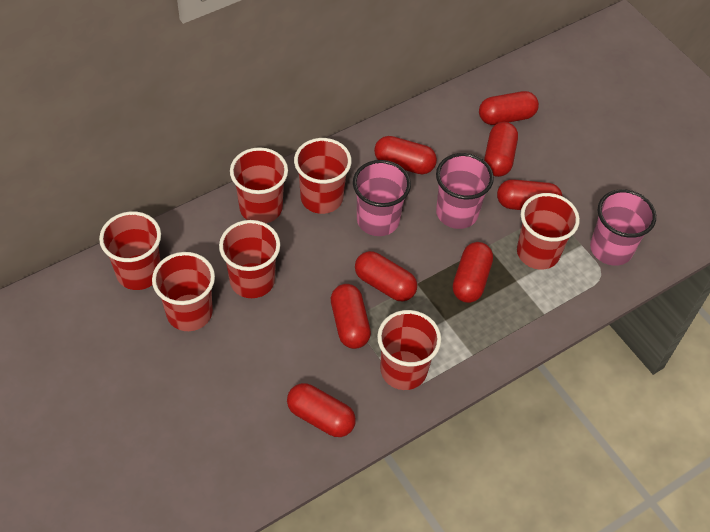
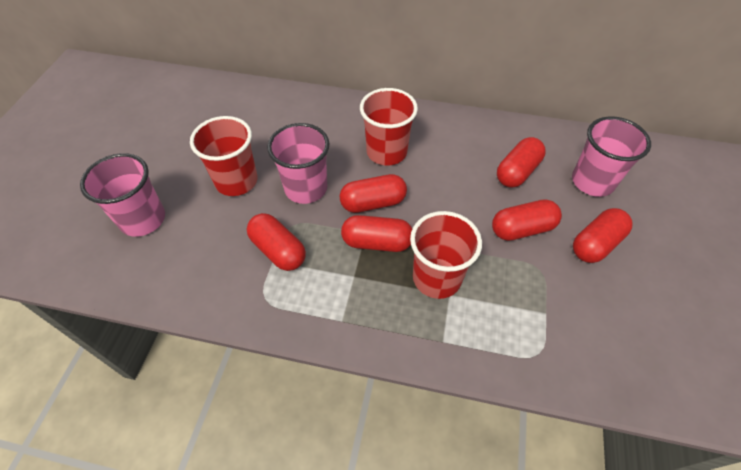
red capsule: [287,383,356,437] [331,284,371,349] [355,251,417,301] [374,136,437,174] [453,242,493,303] [479,91,539,125] [484,122,518,177] [497,179,563,210] = 8 -> [247,213,306,271] [340,174,407,213] [341,215,412,252] [492,199,562,241] [497,137,546,188] [573,208,632,263] = 6
red cup: [99,211,161,290] [152,252,215,331] [219,220,280,298] [230,147,288,223] [294,138,352,214] [377,310,441,390] [517,193,580,270] = 7 -> [190,116,258,196] [360,88,418,166] [410,211,482,299] = 3

